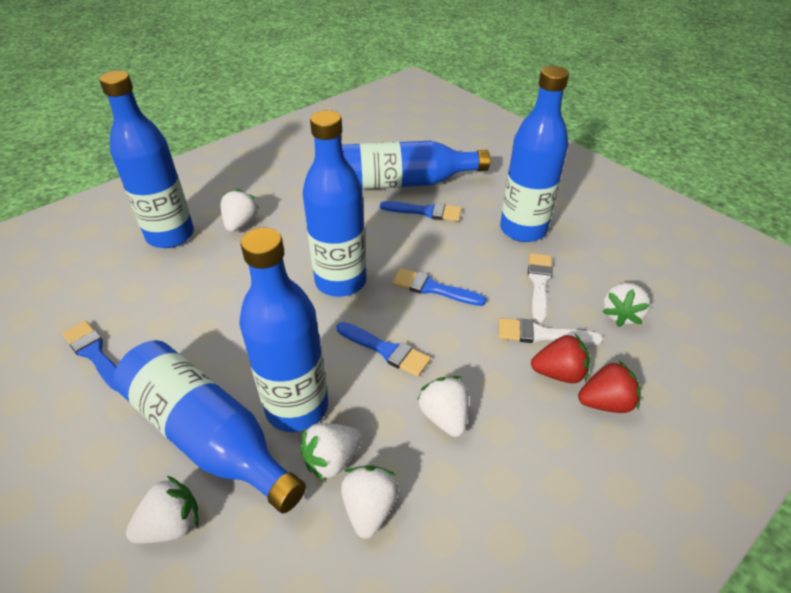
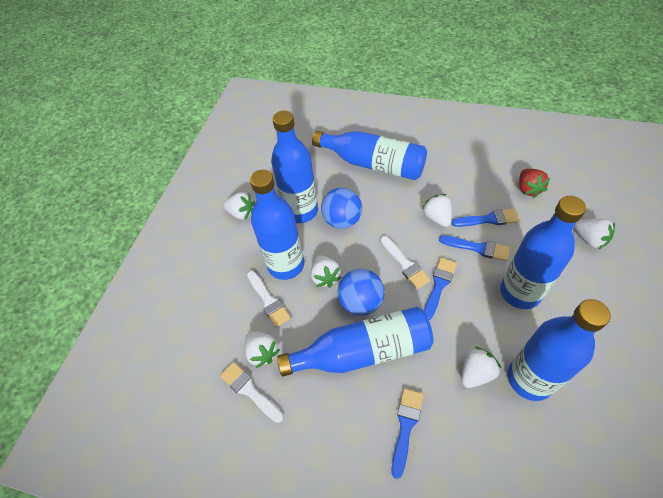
blue ball: none = 0 -> [321,188,362,229] [338,269,385,316] = 2
red strawberry: [531,334,590,383] [578,360,641,413] = 2 -> [519,169,550,198] = 1
white brush: [498,318,603,345] [528,253,553,323] = 2 -> [220,362,284,423] [247,271,291,327] [380,236,430,289] = 3

